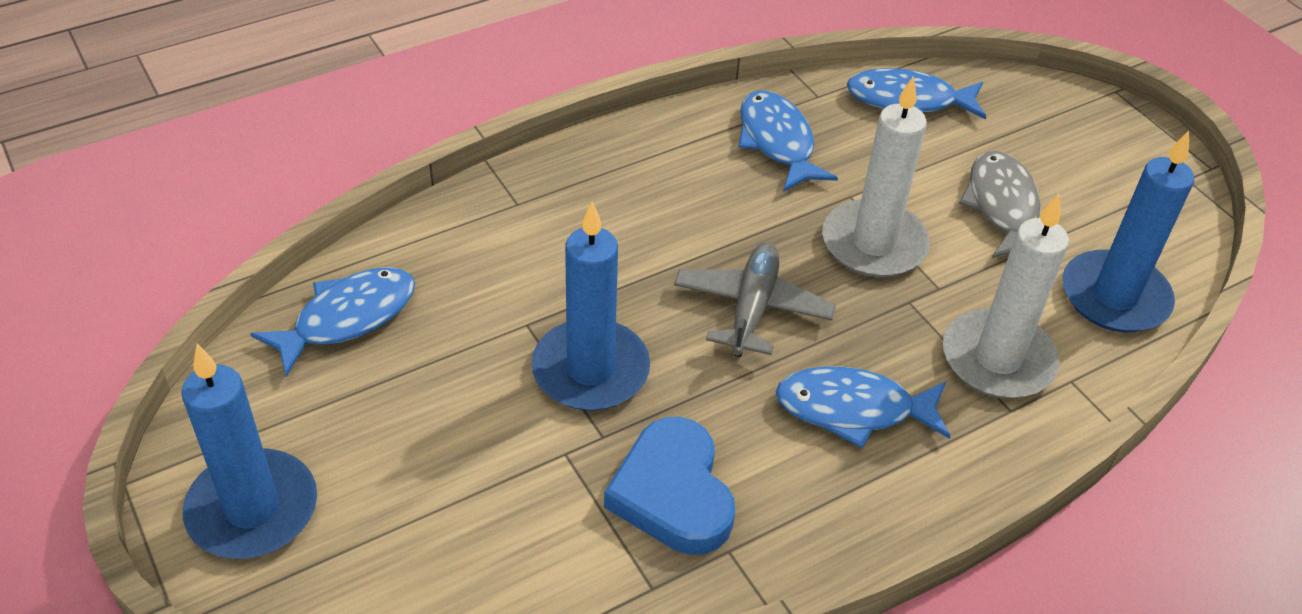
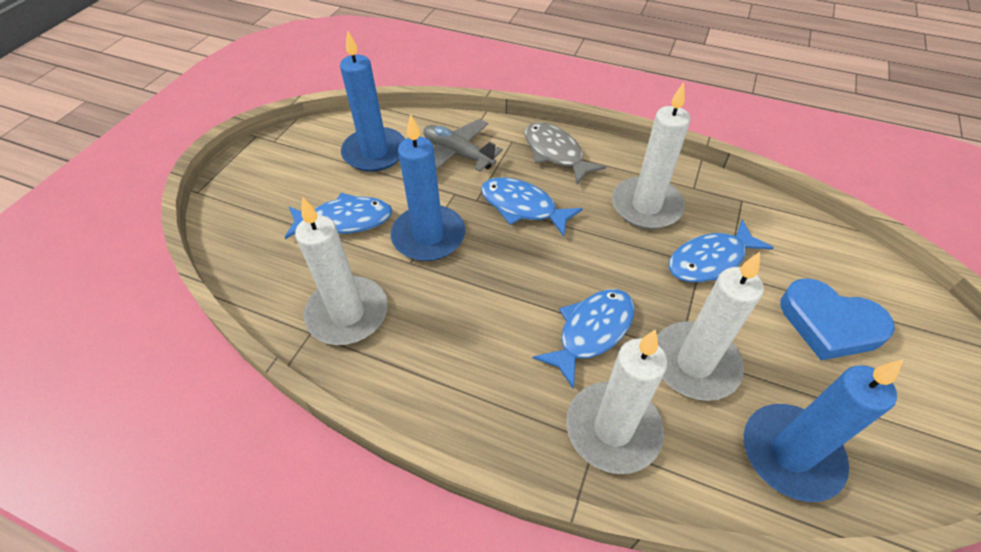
white candle: [822,76,930,277] [943,194,1069,399] = 2 -> [295,197,388,345] [566,329,667,474] [612,82,691,229] [657,252,764,401] = 4

